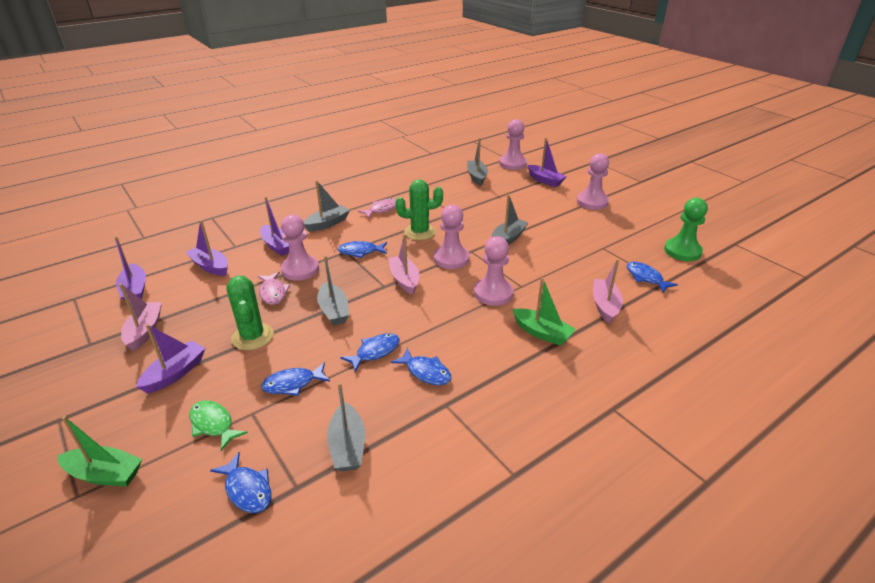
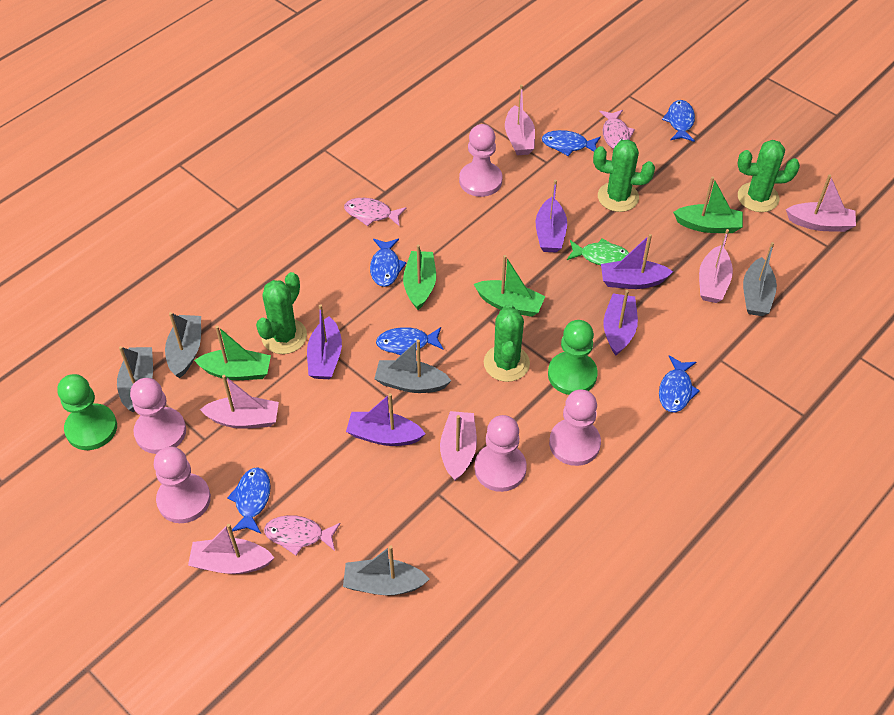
green boat: [57,416,142,486] [512,278,575,346] = 2 -> [194,326,271,380] [403,245,436,310] [474,255,545,317] [673,177,743,233] = 4
green cactus: [227,276,273,350] [395,179,443,240] = 2 -> [256,272,307,354] [484,304,530,382] [593,139,655,212] [737,140,800,212] = 4
green pawn: [664,198,708,261] = 1 -> [57,374,117,450] [548,320,598,395] = 2
pink boat: [119,283,162,351] [389,234,419,295] [593,259,623,323] = 3 -> [188,524,275,574] [200,375,279,429] [440,411,477,481] [505,85,535,155] [699,229,733,303] [786,175,856,232] = 6
pink fish: [257,272,290,305] [358,198,397,219] = 2 -> [264,515,341,556] [344,198,407,227] [599,110,635,149] = 3

